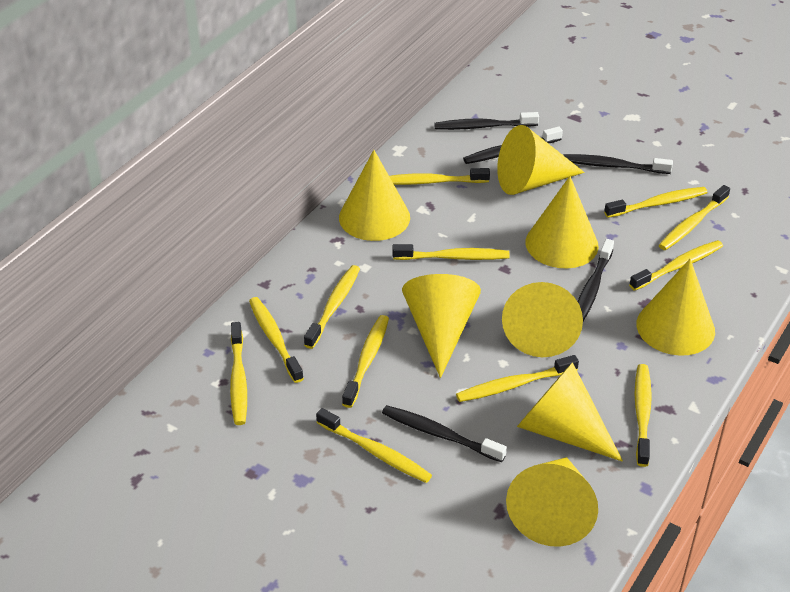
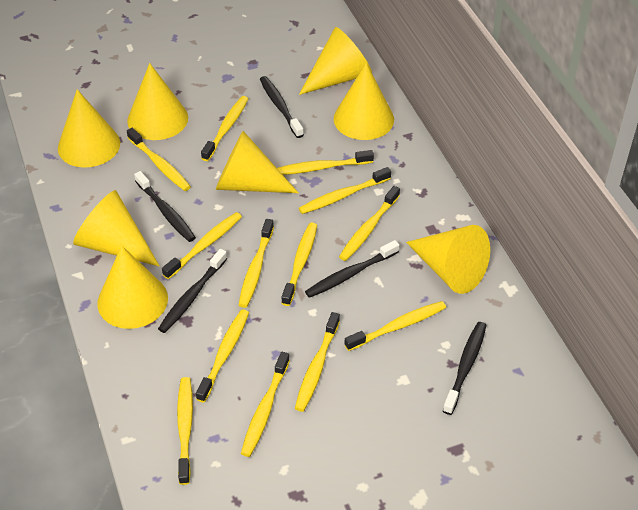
yellow toothbrush: [230,322,247,425] [249,297,304,383] [304,265,360,349] [316,408,432,483] [342,315,389,408] [389,168,490,185] [392,244,510,260] [456,355,579,402] [604,187,707,218] [629,240,723,291] [634,364,652,467] [659,185,730,250] = 12 -> [127,128,191,191] [162,212,242,279] [177,377,193,485] [196,309,249,402] [201,96,248,161] [239,219,274,308] [241,352,290,457] [277,150,374,175] [281,223,317,306] [295,312,340,412] [299,167,391,214] [339,186,400,261] [345,301,446,351] = 13

